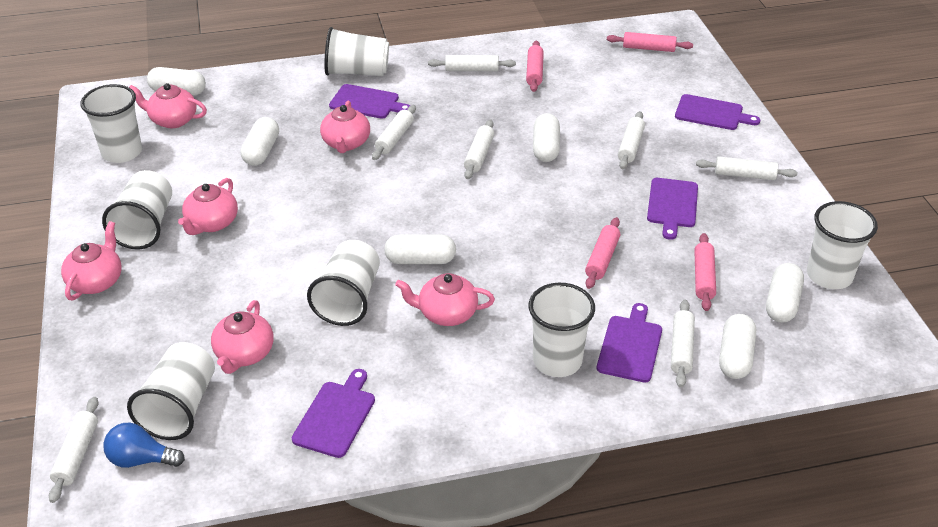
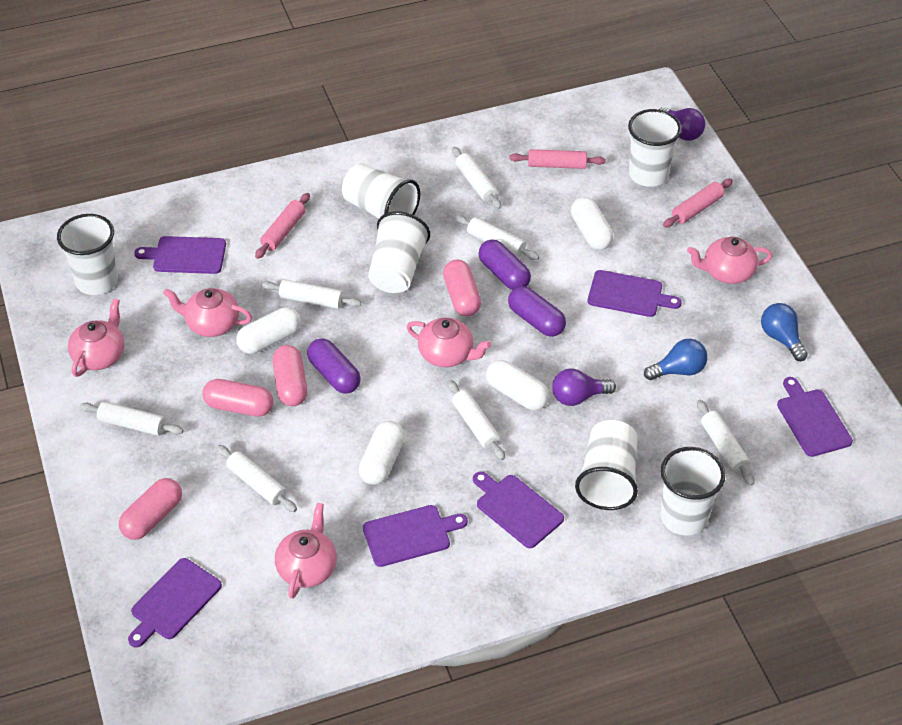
blue light bulb: [103,422,185,468] = 1 -> [644,339,708,380] [761,303,808,361] = 2
pink capsule: none = 0 -> [119,478,182,540] [202,379,273,417] [272,345,307,406] [443,260,481,316] = 4
pink rolling pin: [526,41,544,92] [585,217,620,289] [607,32,693,52] [694,233,716,311] = 4 -> [255,193,310,259] [509,149,606,169] [663,179,733,227] = 3
pink teapot: [61,221,122,300] [129,83,207,128] [178,178,238,235] [211,300,274,374] [320,100,370,153] [395,273,495,326] = 6 -> [68,298,125,377] [163,288,252,337] [275,503,337,599] [407,318,491,367] [687,237,772,284] = 5
purple capsule: none = 0 -> [307,338,361,394] [478,239,531,290] [508,286,566,337] = 3
purple cutting board: [292,369,375,458] [329,84,410,119] [597,303,662,383] [647,178,698,240] [675,94,760,130] = 5 -> [128,558,222,647] [134,236,226,274] [363,505,468,567] [473,471,564,548] [587,270,681,317] [777,377,853,457] = 6
purple light bulb: none = 0 -> [552,368,616,406] [659,107,705,141] = 2
white capsule: [147,67,206,96] [241,117,279,166] [384,235,456,264] [533,113,560,162] [719,314,756,379] [766,263,804,323] = 6 -> [236,307,301,354] [359,421,405,485] [486,360,549,410] [571,197,614,250] = 4
white cup: [81,84,142,163] [102,170,172,249] [127,342,215,440] [307,240,380,326] [324,27,389,76] [529,283,595,377] [807,201,878,289] = 7 -> [57,214,118,295] [342,163,420,219] [368,211,430,293] [575,420,638,510] [628,109,682,187] [660,447,725,535] = 6

